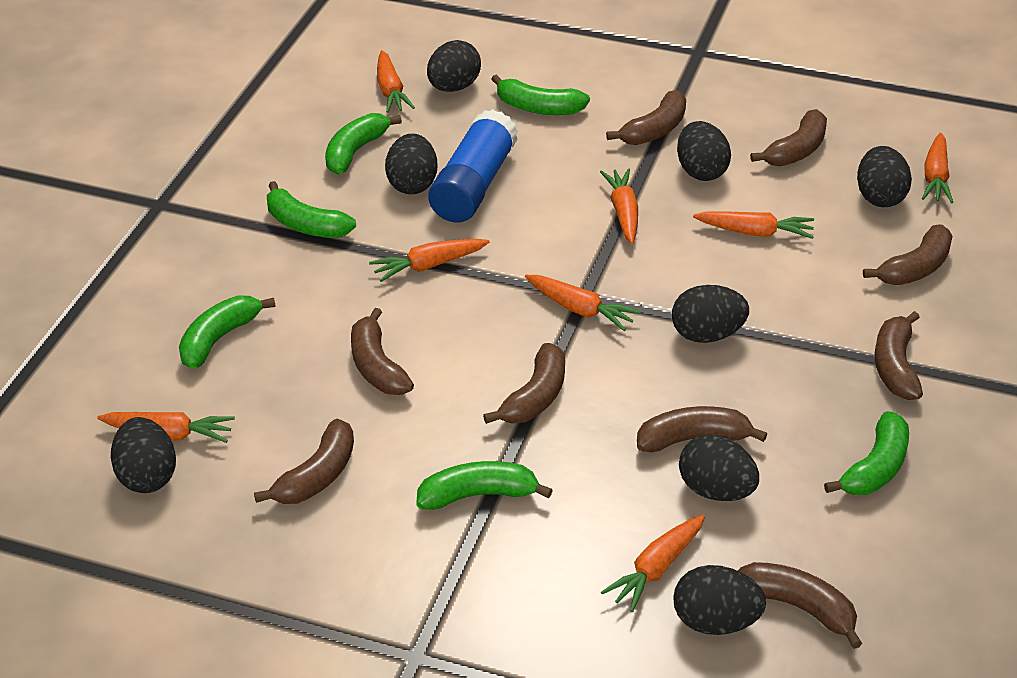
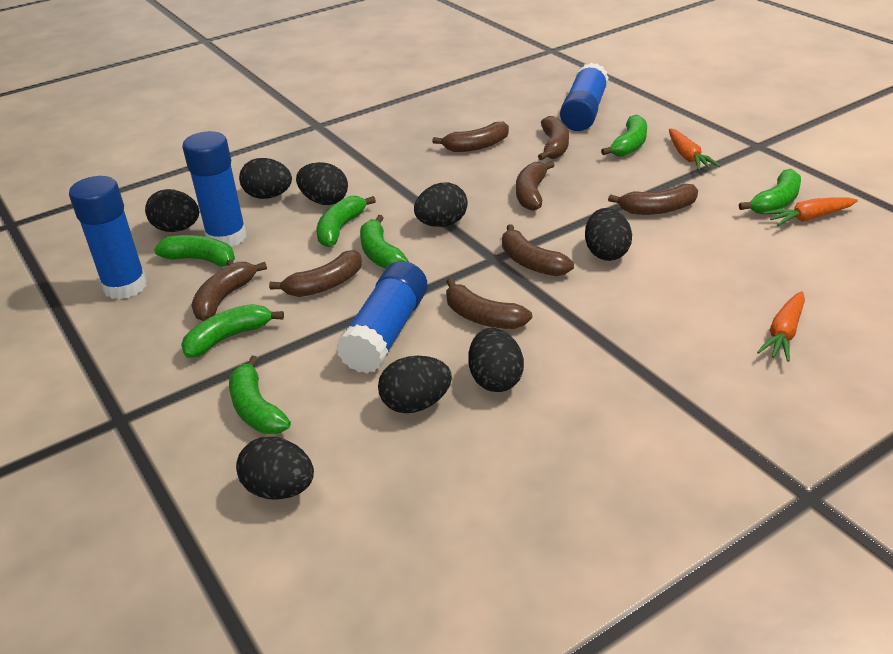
blue glue stick: [428,109,518,222] = 1 -> [69,176,147,300] [182,131,247,247] [336,261,428,374] [560,63,609,131] = 4
brown banana: [254,418,354,504] [351,308,414,395] [483,343,565,424] [606,90,686,145] [637,406,767,452] [738,562,863,649] [750,109,827,166] [863,225,953,285] [875,311,923,400] = 9 -> [191,262,267,321] [269,250,362,297] [432,122,509,152] [446,278,532,329] [502,224,574,276] [516,161,555,211] [538,116,569,160] [608,184,698,215] = 8
green banana: [179,295,275,369] [267,181,356,238] [325,113,402,174] [416,461,553,510] [491,74,590,115] [824,411,909,495] = 6 -> [154,235,235,267] [181,304,284,358] [229,356,291,434] [317,196,376,247] [360,215,409,269] [601,115,647,157] [739,169,801,214] = 7
orange carrot: [97,412,235,443] [369,239,490,282] [377,50,415,113] [525,275,641,331] [600,169,638,244] [601,515,705,612] [693,211,814,239] [922,133,953,203] = 8 -> [669,129,720,171] [757,291,805,362] [764,197,858,226] = 3

